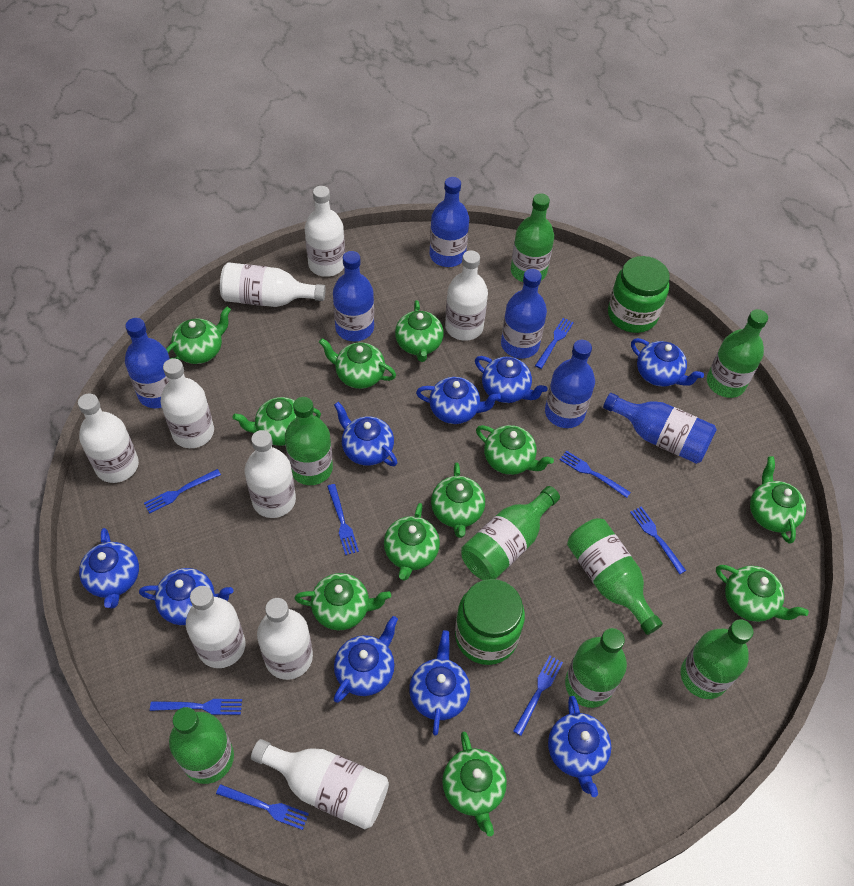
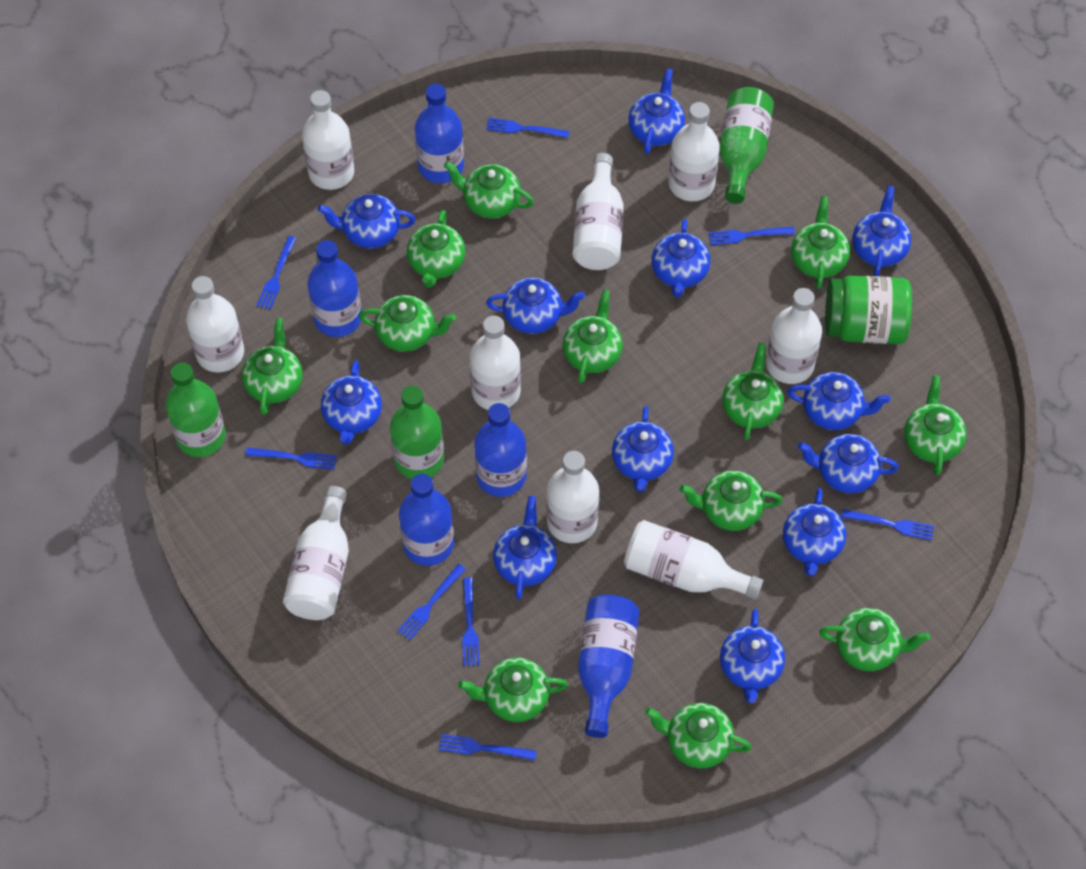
blue bottle: [125,318,170,408] [333,251,374,342] [430,177,469,267] [501,269,547,358] [545,340,595,428] [603,393,717,464] = 6 -> [308,240,362,337] [399,474,454,566] [415,84,464,183] [474,403,527,497] [578,595,639,738] = 5
blue teapot: [79,528,139,609] [139,568,234,625] [333,616,398,703] [334,402,397,466] [409,630,470,736] [416,377,501,424] [475,356,548,403] [548,696,611,797] [631,338,704,387] = 9 -> [318,194,416,248] [321,361,382,445] [486,278,585,334] [493,496,557,600] [612,406,674,492] [628,68,685,154] [652,219,710,297] [720,609,785,703] [783,488,846,576] [787,372,891,430] [798,434,899,493] [853,186,911,276] = 12
green bottle: [169,707,234,784] [285,397,333,485] [461,486,560,580] [511,193,554,282] [565,628,627,708] [567,518,663,635] [681,619,754,699] [707,309,768,398] = 8 -> [166,363,226,457] [390,386,444,479] [720,87,774,204] = 3
green jar: [455,579,525,665] [608,256,670,333] = 2 -> [825,275,912,344] = 1
green teapot: [166,307,231,364] [233,397,321,446] [295,573,391,630] [319,338,396,389] [384,503,440,581] [395,300,444,362] [431,462,485,538] [442,732,507,837] [476,425,554,475] [716,565,809,622] [750,456,806,544] = 11 -> [242,318,303,415] [359,295,456,352] [407,210,465,288] [444,161,534,218] [458,657,568,722] [562,290,623,383] [645,703,751,768] [680,471,783,531] [722,343,783,440] [791,196,850,289] [819,608,930,671] [904,375,967,475] = 12

